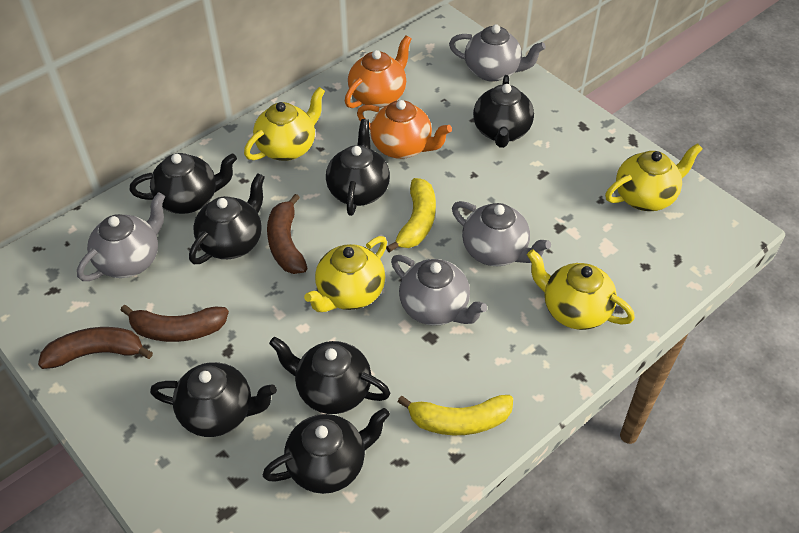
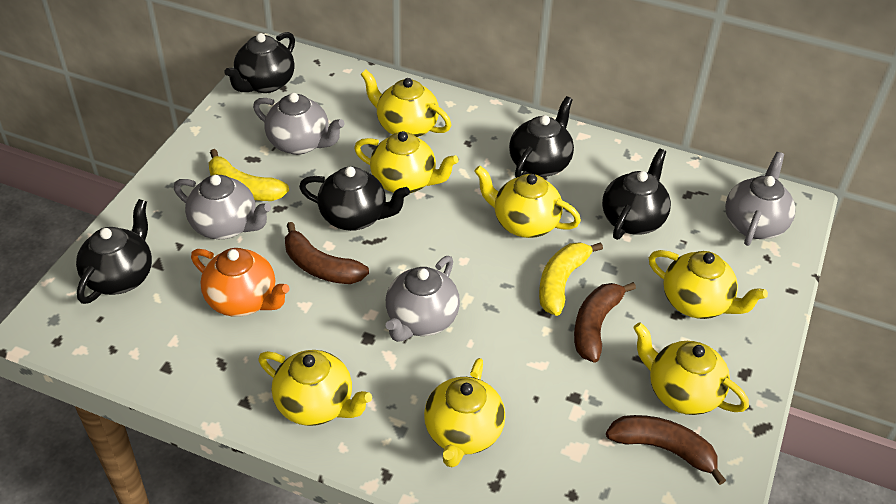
black teapot: [130,153,237,214] [150,362,277,437] [189,173,265,264] [263,408,390,494] [269,337,390,414] [326,119,390,216] [473,75,534,148] = 7 -> [76,199,152,304] [224,32,295,93] [299,166,410,231] [509,96,574,178] [602,148,671,240] = 5
orange teapot: [345,35,412,108] [357,100,452,159] = 2 -> [191,248,290,317] = 1
yellow teapot: [244,87,325,161] [304,236,387,312] [527,249,635,330] [605,143,703,211] = 4 -> [259,350,372,426] [354,131,459,193] [361,70,451,137] [424,358,505,467] [474,166,581,238] [633,322,749,415] [649,250,768,319] = 7

